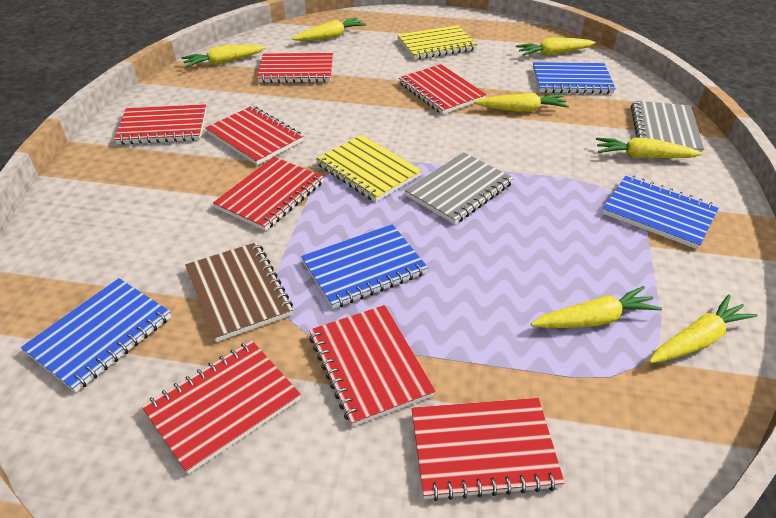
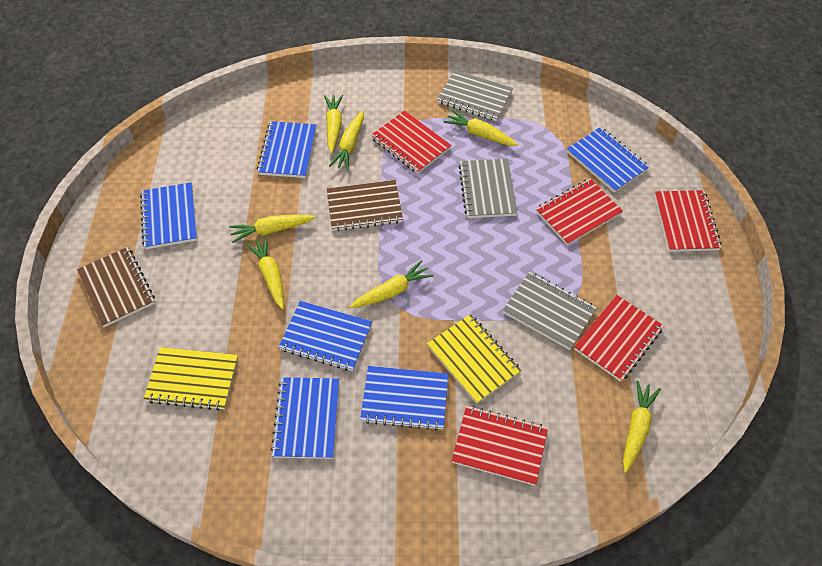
blue notebook: [21,278,171,392] [301,224,428,309] [533,62,616,94] [602,175,719,249] = 4 -> [140,182,197,249] [257,121,316,178] [271,377,339,459] [279,301,372,371] [360,366,448,431] [567,127,649,193] = 6
brown notebook: [185,242,293,342] = 1 -> [77,247,155,327] [327,180,403,231] = 2
grey notebook: [405,152,514,224] [631,101,704,152] = 2 -> [437,70,513,121] [459,159,518,218] [503,272,596,350] = 3
red notebook: [114,104,206,145] [142,341,301,474] [205,106,304,165] [213,157,324,231] [257,53,333,83] [309,305,436,427] [399,64,486,115] [412,398,565,501] = 8 -> [371,110,451,174] [451,406,548,486] [536,178,623,245] [574,295,664,382] [654,190,722,252] = 5

